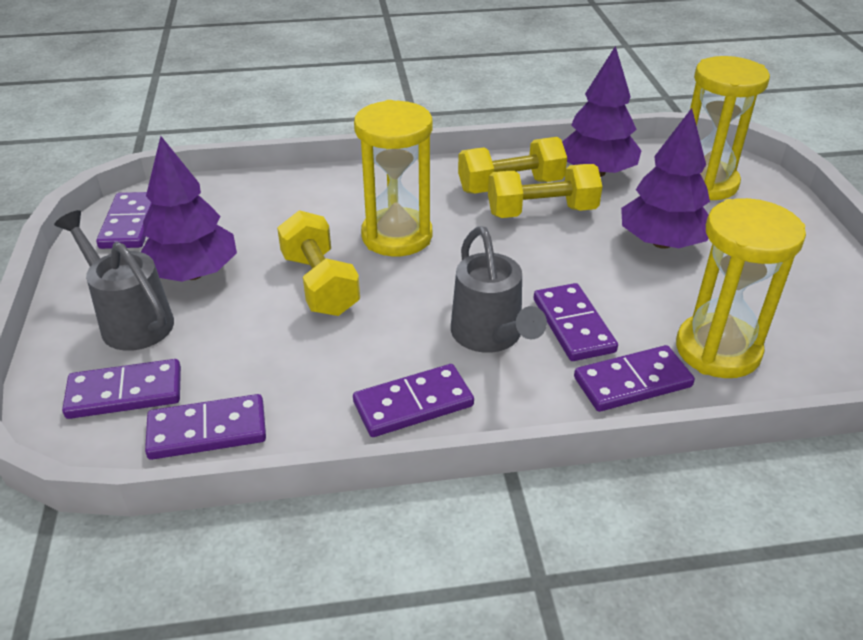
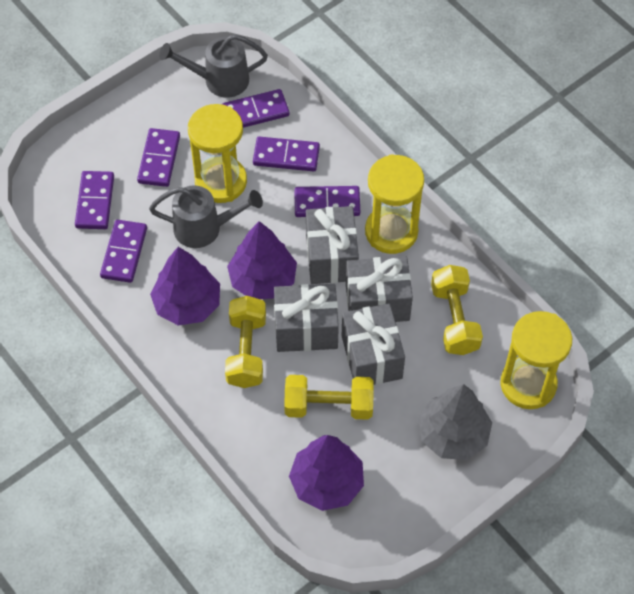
grey gift: none = 0 -> [274,284,339,352] [306,206,359,284] [342,303,405,385] [346,256,413,322] = 4
grey tree: none = 0 -> [418,384,492,460] = 1

